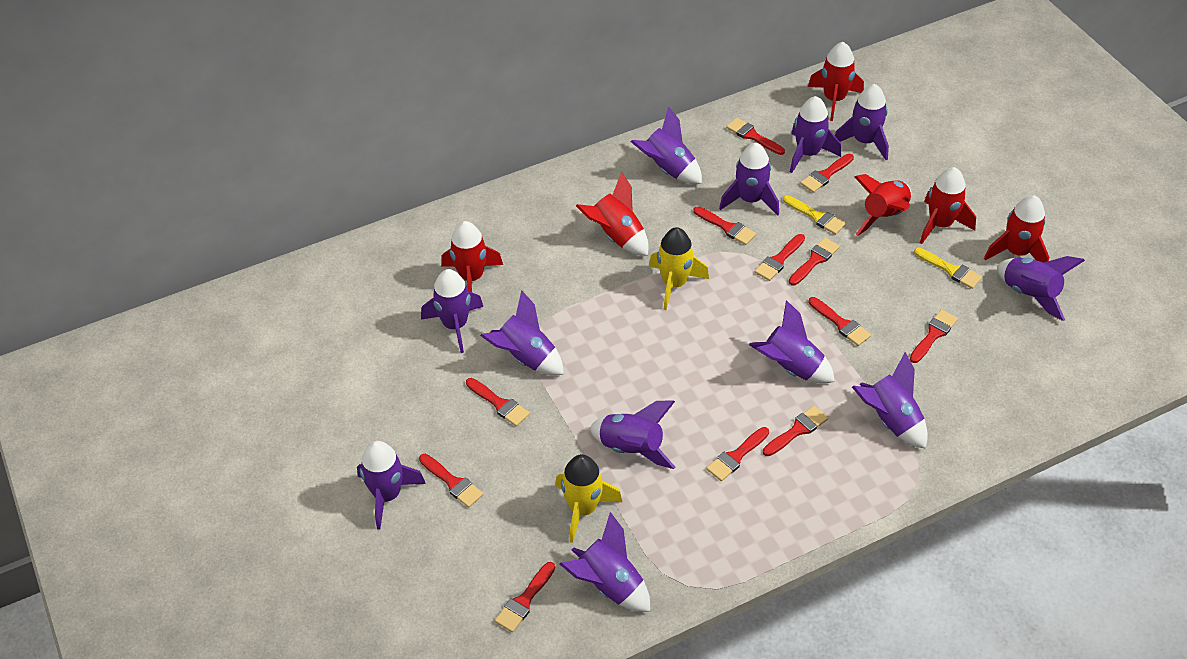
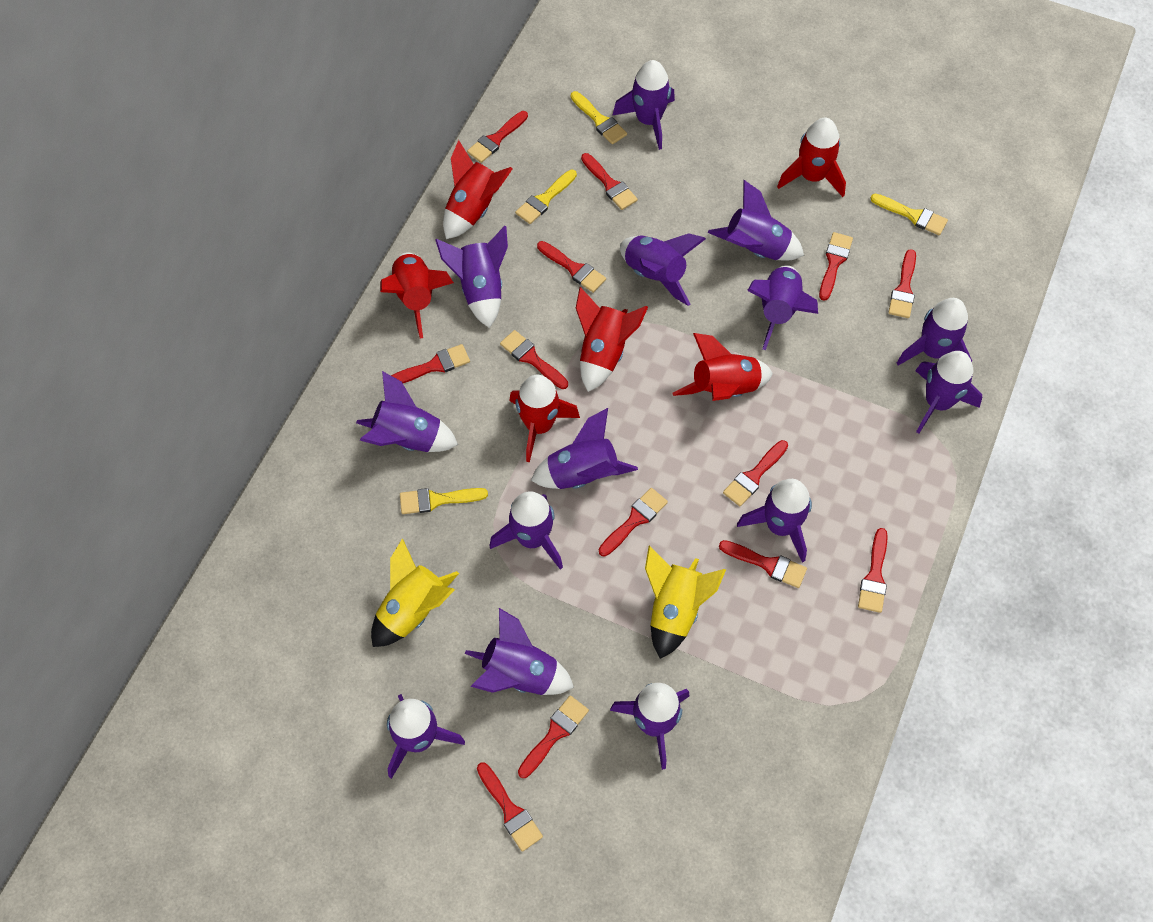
purple rocket: [357,441,426,530] [421,269,483,353] [480,290,564,376] [559,512,650,612] [590,400,675,469] [631,106,702,184] [719,143,779,216] [749,300,835,384] [790,96,841,173] [835,84,889,160] [852,352,928,449] [997,256,1085,321] = 12 -> [356,371,458,452] [387,694,465,779] [435,226,508,328] [465,608,574,695] [490,491,563,570] [531,408,638,489] [610,683,690,770] [612,60,675,150] [620,233,706,306] [708,180,804,261] [737,479,812,562] [747,265,818,350] [897,298,972,365] [915,351,982,433] = 14
red brush: [419,454,483,508] [466,378,530,426] [495,562,555,632] [693,206,756,245] [706,427,769,481] [726,118,785,155] [755,234,805,281] [763,406,828,456] [789,238,840,285] [800,154,854,193] [809,297,871,346] [910,309,958,363] = 12 -> [391,344,470,383] [467,111,528,163] [477,762,543,851] [500,330,568,389] [518,696,589,778] [537,241,606,293] [581,153,638,210] [599,488,668,557] [719,540,807,588] [723,440,788,506] [819,232,853,301] [858,528,888,613] [888,249,916,318] = 13
yellow brush: [783,195,846,235] [914,247,982,289] = 2 -> [400,488,488,514] [515,170,577,224] [571,91,627,144] [870,194,948,235] = 4

